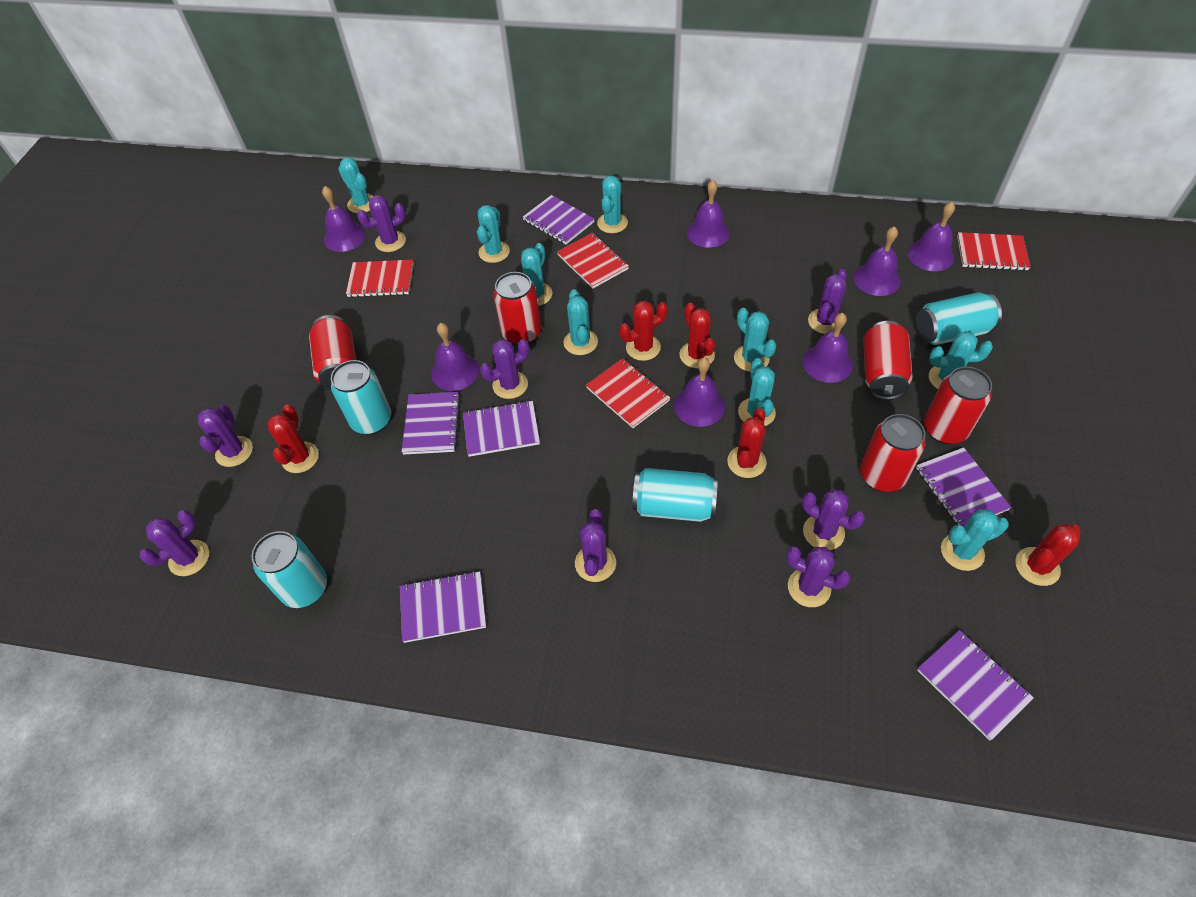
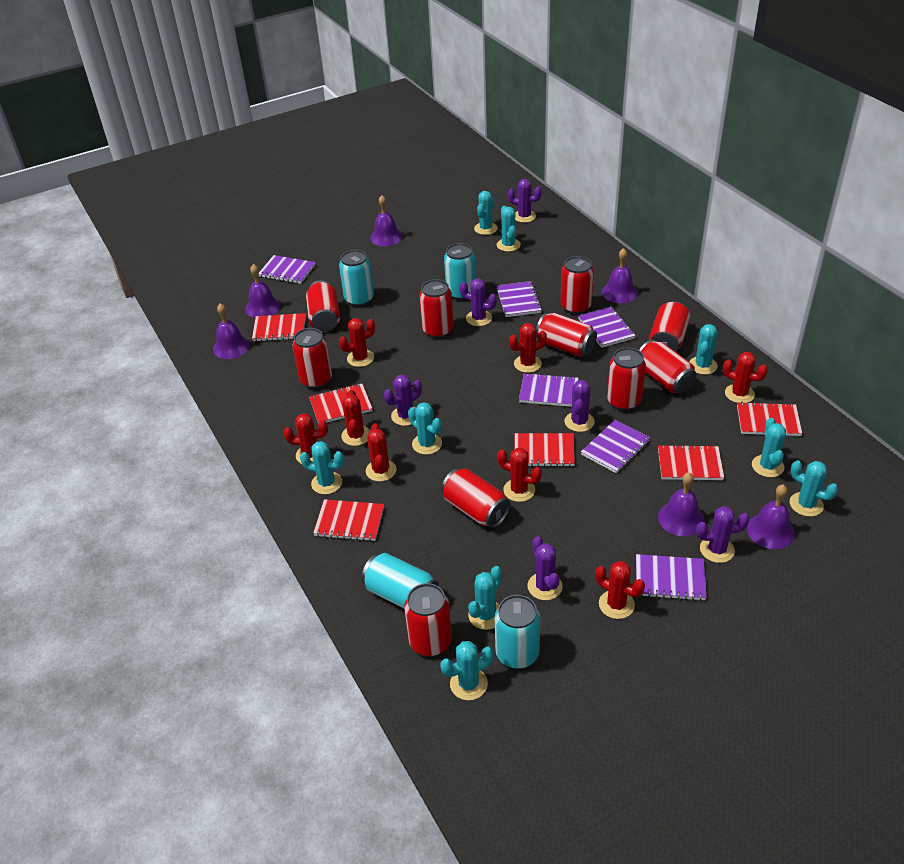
purple bell: [322,186,366,252] [431,323,479,391] [674,357,725,427] [687,180,730,248] [803,313,853,383] [854,226,901,296] [908,202,955,271] = 7 -> [213,303,250,359] [245,264,281,318] [370,195,403,246] [602,248,638,303] [658,472,704,536] [747,484,795,549] = 6
purple cactus: [139,510,209,576] [198,405,253,467] [357,195,406,252] [480,339,529,399] [575,509,616,582] [786,547,851,607] [802,489,865,550] [808,269,847,334] = 8 -> [384,374,422,426] [460,279,497,326] [508,179,542,223] [528,536,563,600] [565,380,595,432] [696,506,750,563] = 6
red cactus: [268,405,319,473] [619,301,668,361] [679,303,715,368] [727,408,767,478] [1015,524,1081,586] = 5 -> [283,413,328,464] [339,318,375,367] [341,390,370,446] [366,423,396,482] [497,448,542,502] [509,323,547,373] [595,561,645,619] [723,352,768,403] = 8
red can: [309,315,356,389] [493,272,541,345] [860,414,926,492] [864,321,912,400] [924,366,992,444] = 5 -> [292,328,332,389] [306,280,340,332] [404,583,452,657] [419,279,453,338] [441,468,510,528] [536,313,597,357] [560,256,594,315] [607,347,646,411] [639,340,697,393] [650,301,690,352] = 10
red notebook: [346,260,414,297] [557,233,629,288] [586,358,670,428] [957,232,1030,271] = 4 -> [252,313,306,342] [309,384,373,423] [313,499,384,541] [514,433,575,467] [658,445,724,480] [737,402,802,436] = 6

